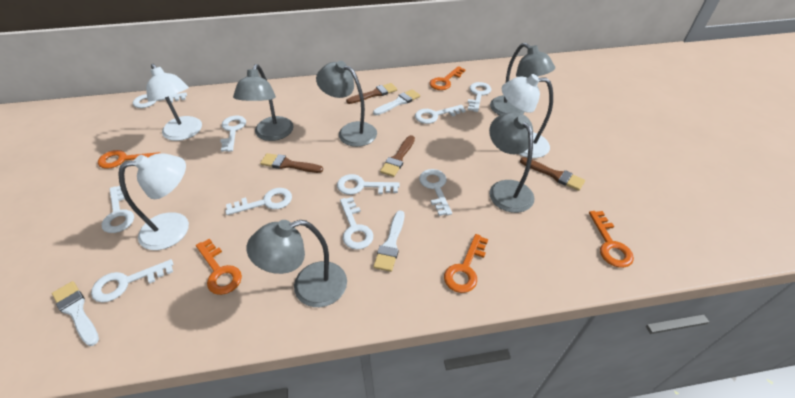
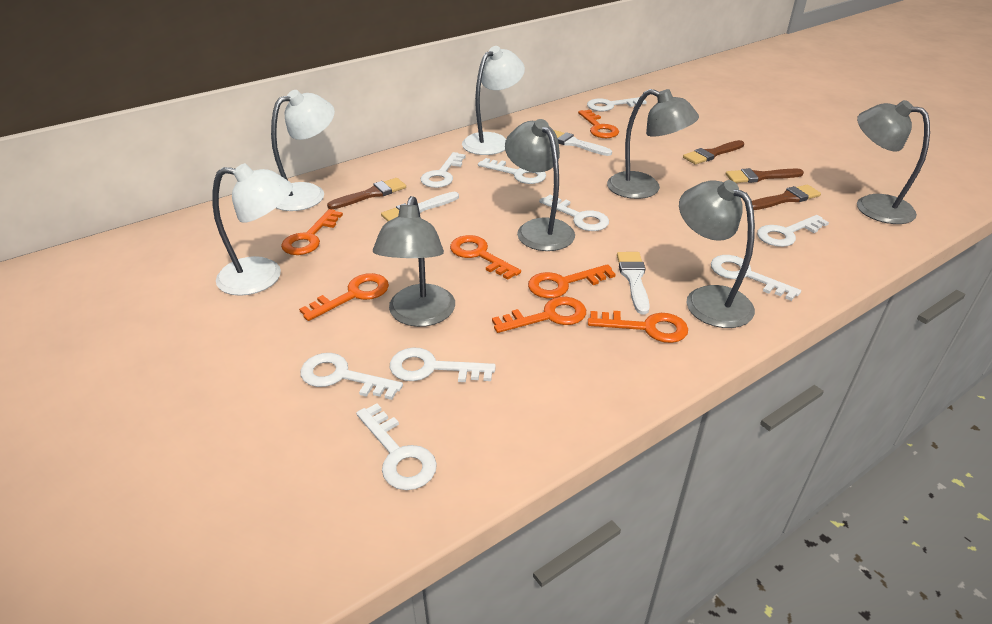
orange key: [98,150,160,169] [196,238,242,295] [430,66,466,90] [444,234,488,293] [589,211,634,268] = 5 -> [281,209,343,255] [299,273,389,321] [450,235,521,280] [492,297,586,333] [528,264,616,298] [578,110,619,138] [588,311,688,343] = 7
white key: [91,259,173,302] [102,186,134,233] [133,92,187,108] [220,116,246,152] [225,188,292,215] [337,174,400,195] [340,197,373,250] [415,105,466,124] [419,169,452,216] [468,82,491,112] = 10 -> [301,353,403,400] [356,403,437,490] [390,347,496,382] [421,152,466,188] [478,158,546,184] [539,195,609,231] [587,97,647,111] [711,255,801,301] [757,215,829,247] = 9

